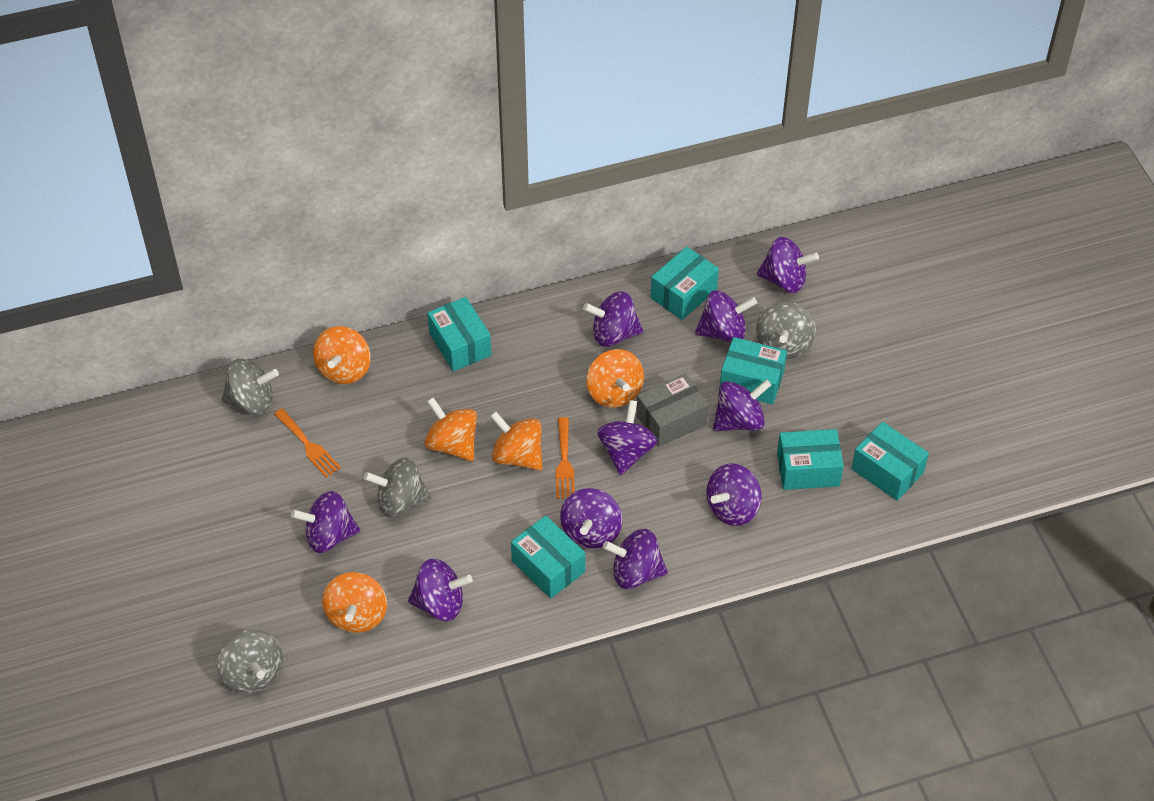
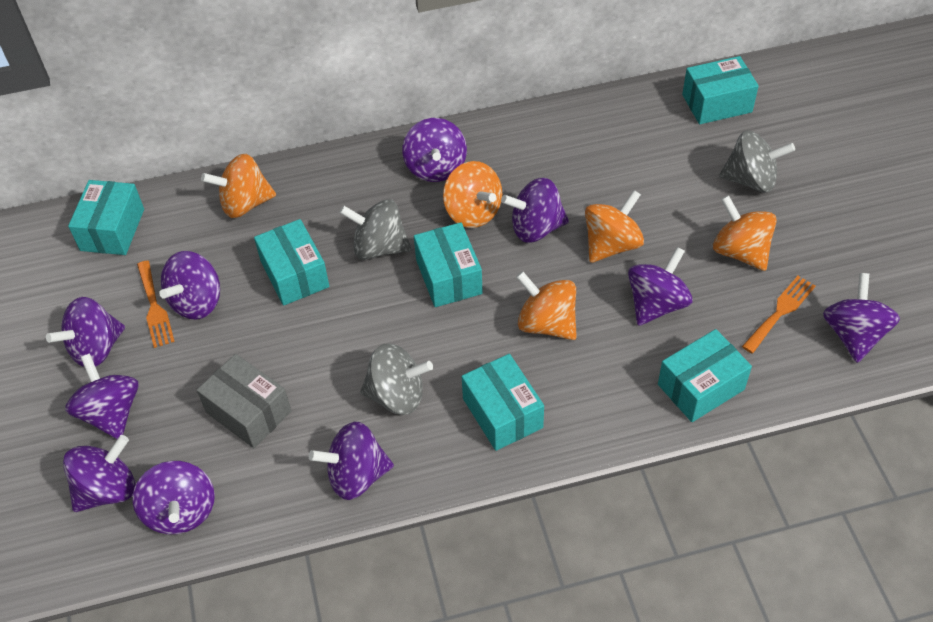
grey spinning top: [218,630,283,693] [221,359,279,415] [364,457,431,517] [756,301,816,359] = 4 -> [339,199,411,260] [360,343,433,415] [719,130,795,192] = 3

